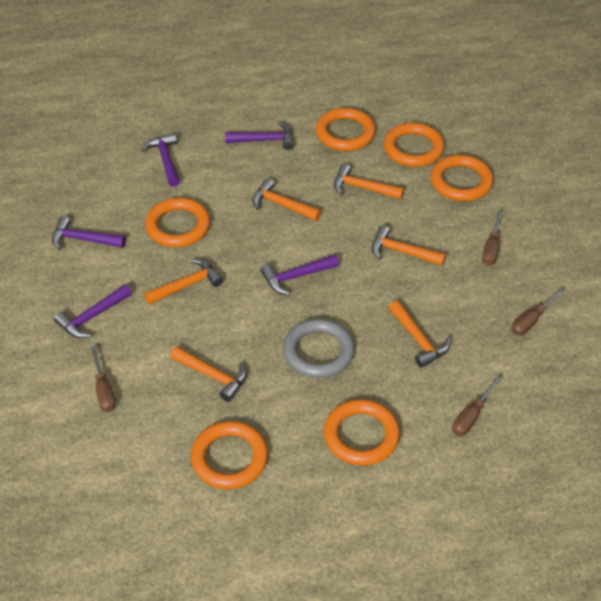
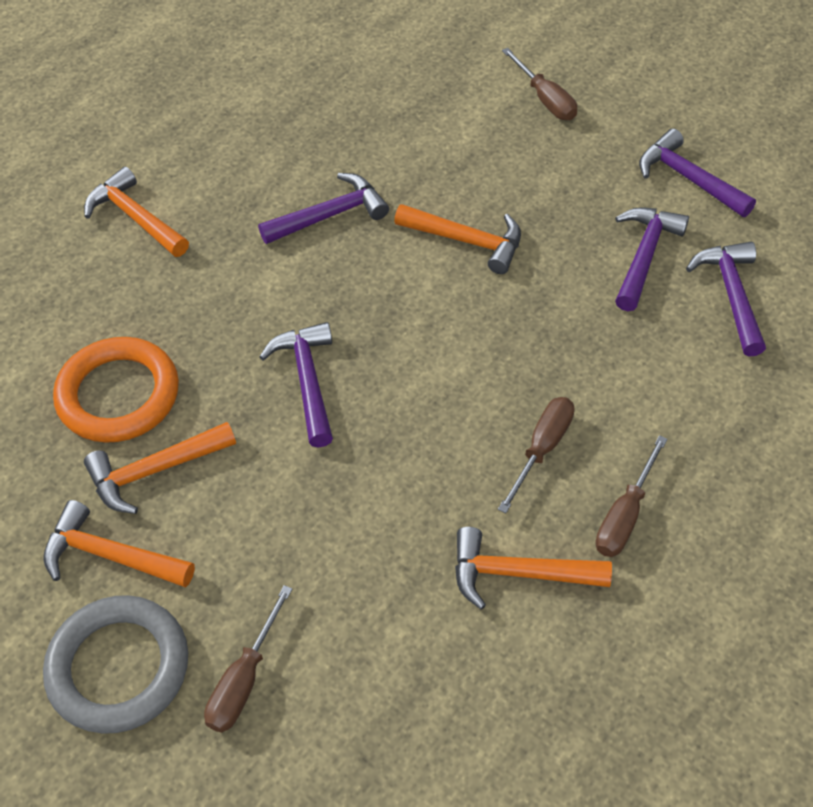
orange hammer: [144,259,223,305] [170,347,247,402] [252,178,321,221] [334,164,404,199] [371,225,446,266] [389,301,450,368] = 6 -> [43,500,195,588] [84,167,189,257] [84,422,236,514] [394,204,521,274] [455,527,612,610] = 5
orange ring: [145,198,210,247] [191,421,268,489] [316,108,376,151] [324,399,400,466] [384,123,444,167] [430,155,493,201] = 6 -> [53,337,179,443] = 1

